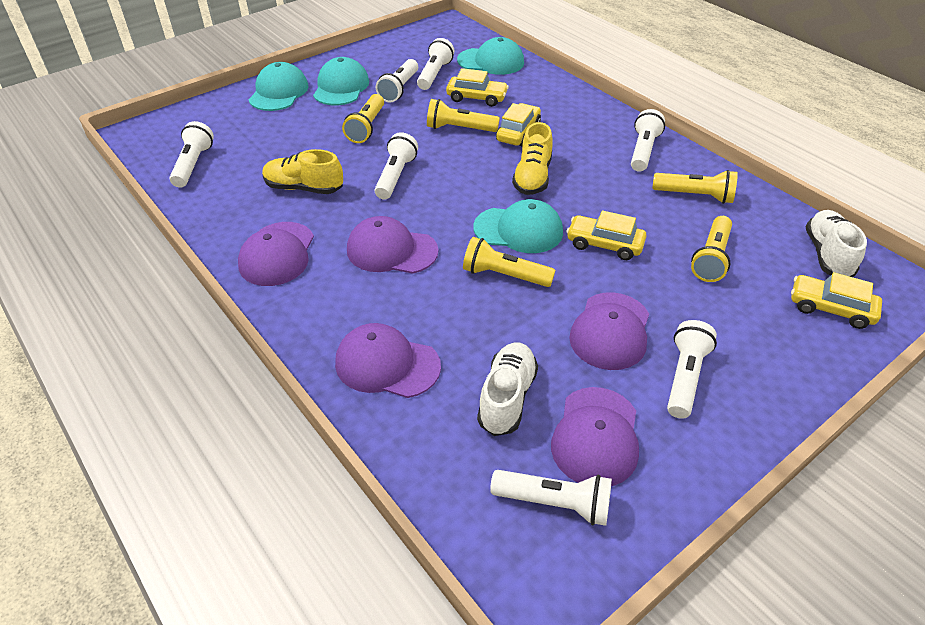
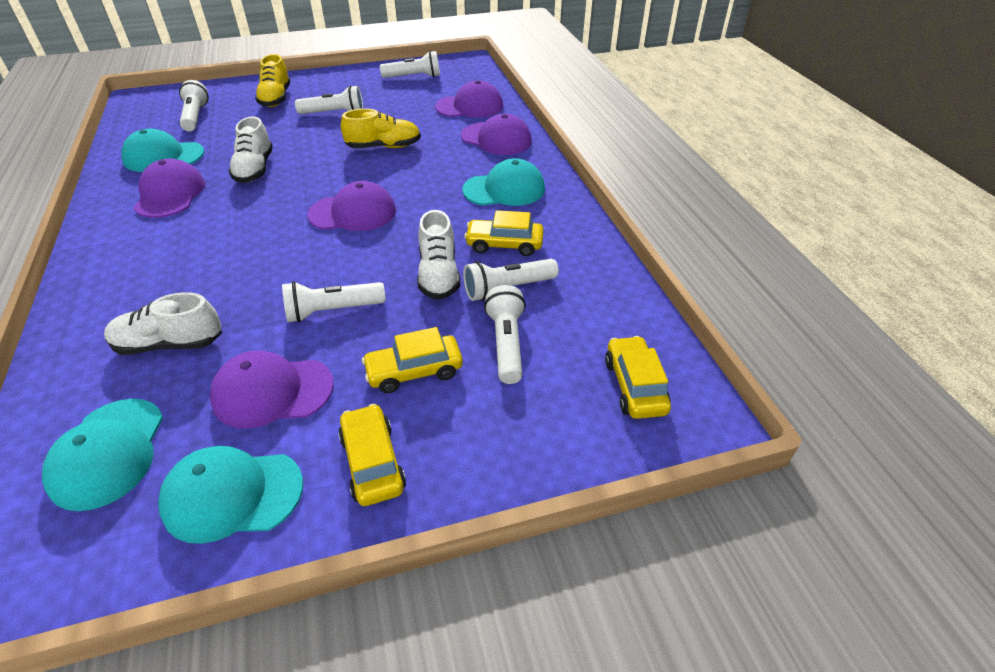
white flashlight: [169,121,214,188] [375,132,418,200] [376,59,418,103] [417,38,454,90] [490,470,612,526] [631,109,665,172] [667,320,717,419] = 7 -> [179,80,209,131] [282,281,386,323] [295,85,363,114] [380,51,440,78] [463,259,559,301] [484,285,526,384] = 6
white shoe: [477,343,538,436] [806,210,867,277] = 2 -> [104,292,222,355] [228,116,273,183] [417,210,460,300] = 3
yellow flashlight: [342,94,384,143] [427,99,500,132] [463,237,555,287] [652,170,738,204] [691,216,732,282] = 5 -> none = 0

